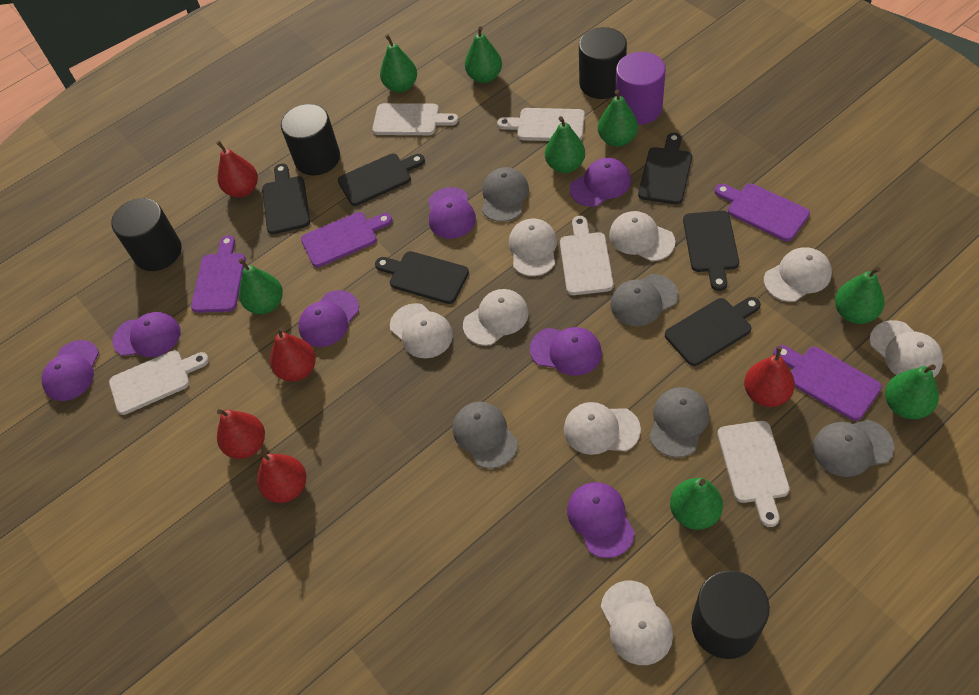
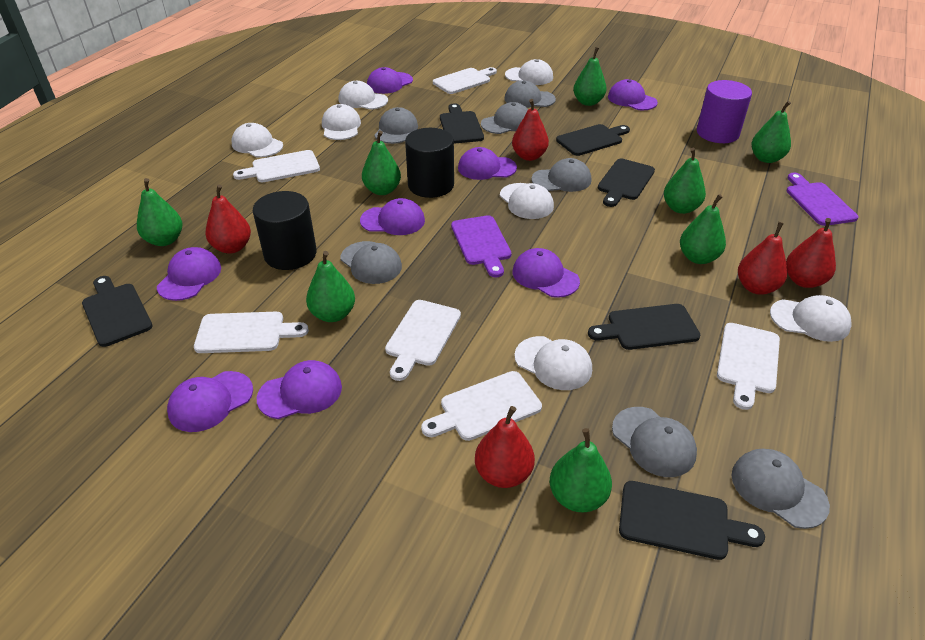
black cylinder: [111,198,182,271] [281,104,340,175] [579,27,627,99] [691,571,770,659] = 4 -> [253,191,317,270] [405,128,454,198] = 2
grey cap: [453,402,518,469] [482,167,529,222] [610,274,678,326] [649,387,710,458] [813,420,894,477] = 5 -> [340,241,402,284] [374,107,418,144] [481,102,528,134] [504,81,556,108] [531,158,591,192] [612,407,697,477] [732,449,830,529] = 7
purple cap: [42,340,99,401] [112,312,180,357] [298,290,359,347] [428,187,476,239] [530,327,602,376] [567,482,635,558] [570,158,631,207] = 7 -> [157,247,221,301] [167,371,253,432] [256,360,342,419] [360,198,425,235] [367,67,413,94] [458,147,517,180] [513,248,580,298] [608,79,658,110] = 8
purple cutting board: [191,235,246,313] [301,212,392,267] [715,184,810,241] [773,345,882,421] = 4 -> [451,215,511,277] [787,173,859,226] = 2
white cap: [390,303,453,358] [463,289,529,346] [509,218,557,276] [564,402,641,455] [601,581,673,665] [609,211,675,261] [764,247,832,302] [869,320,943,377] = 8 -> [231,123,283,157] [322,104,361,140] [339,81,388,110] [500,183,554,219] [505,59,553,85] [514,336,592,390] [770,295,851,342] = 7
white cutting board: [109,350,209,415] [372,103,458,135] [497,108,585,141] [560,216,614,295] [717,421,790,527] = 5 -> [194,312,309,353] [233,150,320,182] [385,300,461,381] [421,371,542,441] [433,67,497,94] [717,323,780,410] = 6

